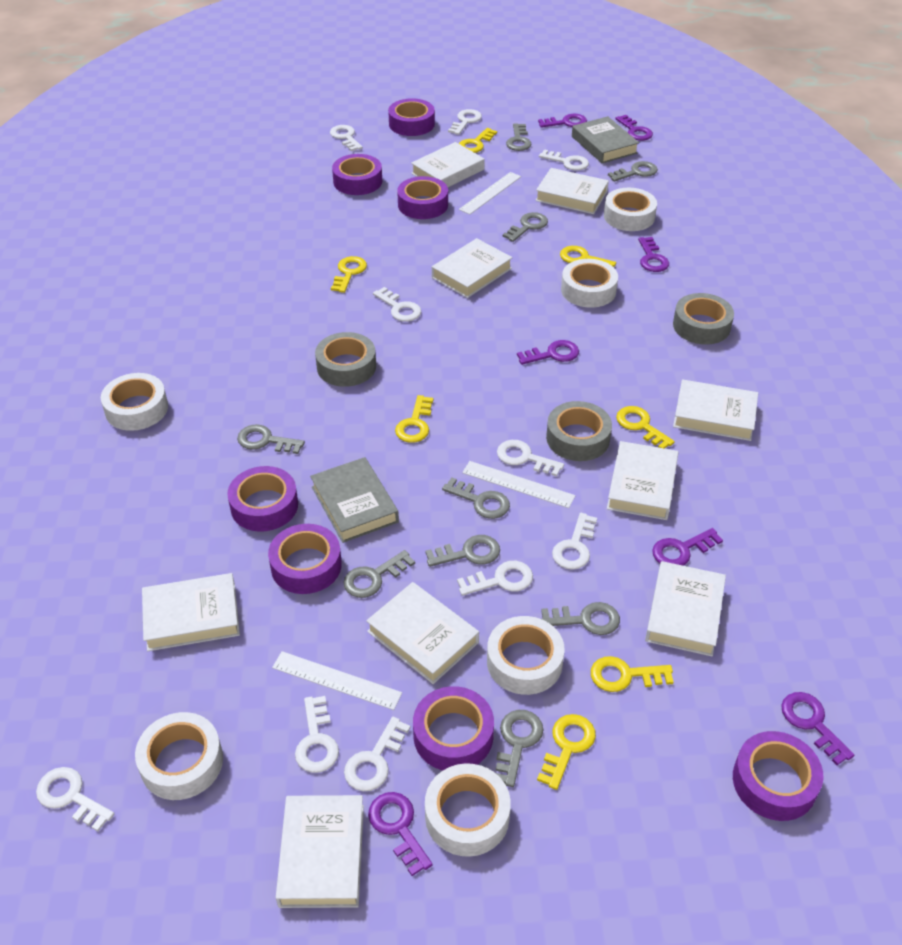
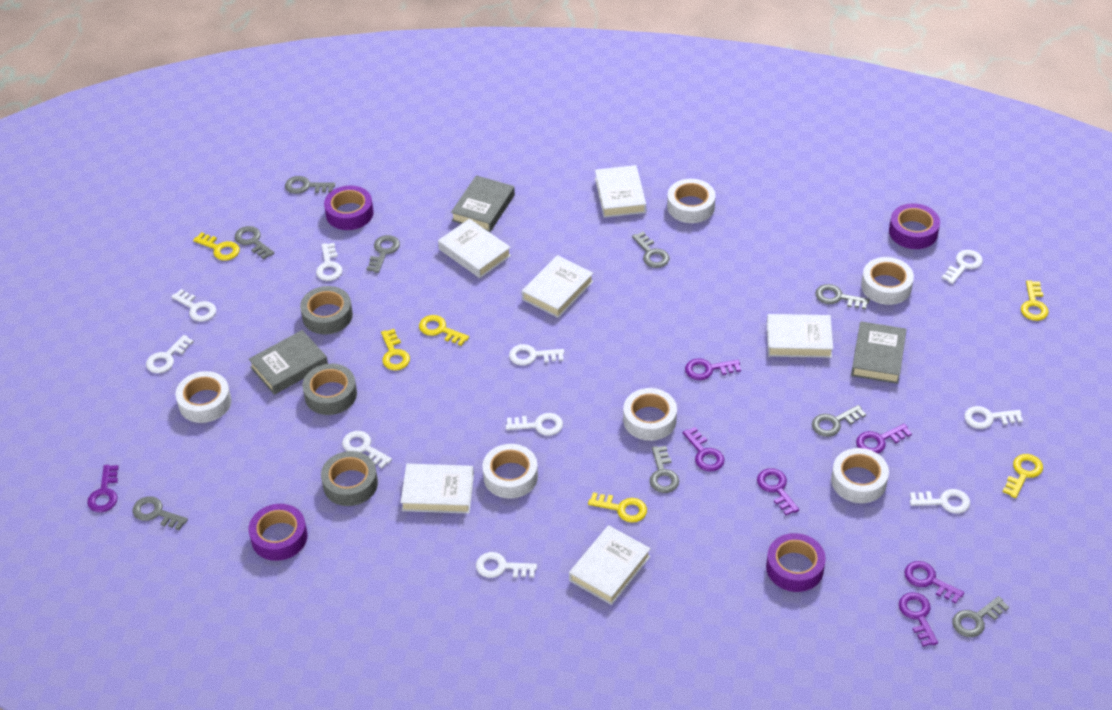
grey book: [310,457,399,543] [572,116,639,163] = 2 -> [249,330,328,395] [451,175,515,232] [851,321,907,384] = 3
purple tape: [227,466,298,532] [268,524,342,594] [332,154,382,195] [388,98,435,136] [397,176,448,219] [413,686,494,770] [733,731,824,821] = 7 -> [249,504,308,561] [324,185,374,230] [766,533,826,592] [889,203,940,249] = 4
white book: [142,573,240,651] [276,795,364,908] [366,582,479,684] [411,142,485,187] [432,238,513,298] [535,168,609,214] [607,441,678,520] [645,561,726,656] [673,379,758,441] = 9 -> [401,464,474,514] [438,219,511,278] [522,255,594,318] [569,525,651,605] [595,165,646,218] [767,314,833,358] = 6
white ruler: [272,651,402,710] [459,172,521,215] [462,461,576,508] = 3 -> none = 0
yellow key: [331,256,367,293] [395,395,433,443] [459,128,497,153] [537,714,596,790] [560,246,616,267] [591,656,674,692] [616,406,675,449] = 7 -> [193,232,240,261] [381,329,410,370] [419,315,469,346] [588,492,647,523] [1002,454,1043,498] [1021,280,1049,321] = 6

